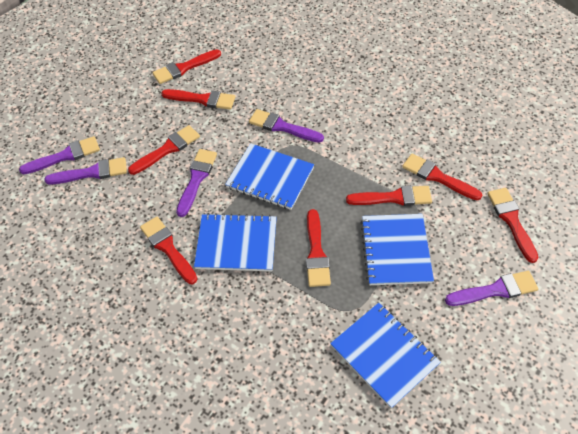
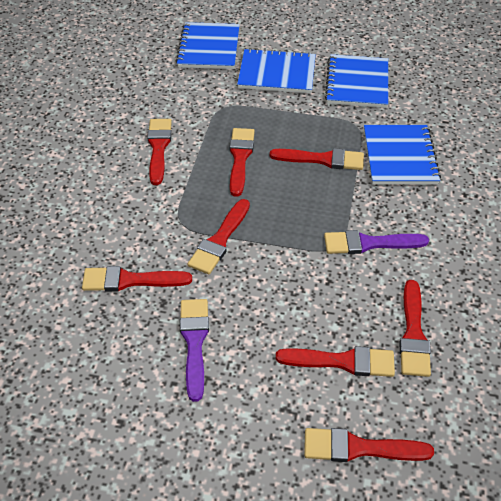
purple brush: [19,136,100,175] [44,157,127,184] [176,149,217,217] [249,109,324,143] [445,271,538,306] = 5 -> [180,299,209,402] [324,230,429,254] = 2

